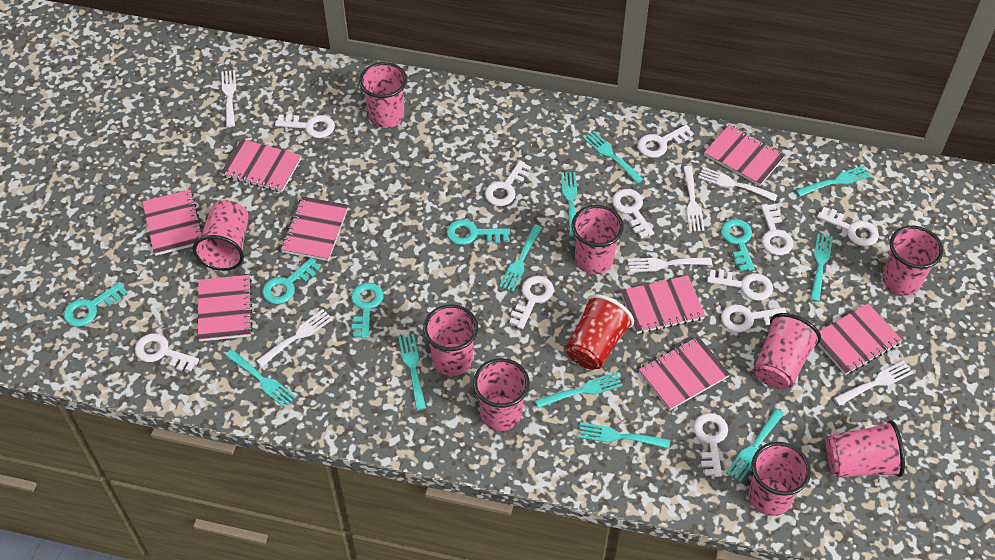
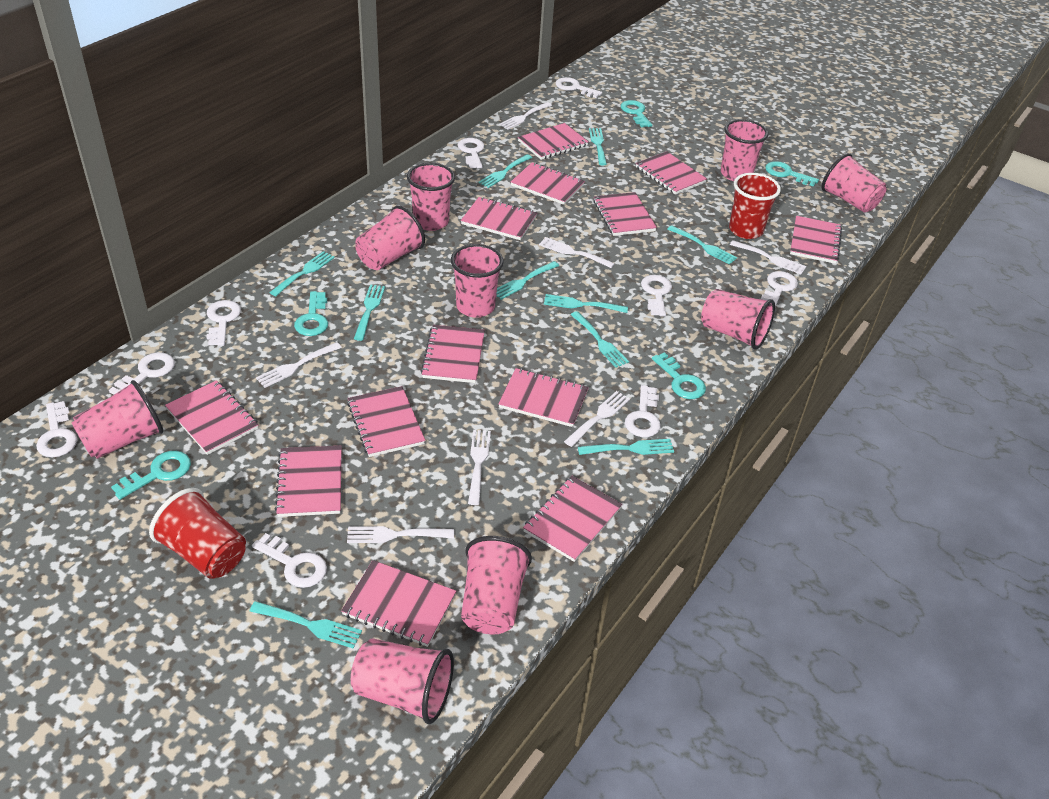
pink notebook: [142,190,202,256] [198,275,253,341] [221,139,301,192] [281,196,349,261] [621,275,705,334] [639,336,730,410] [704,125,785,186] [818,303,903,375] = 8 -> [165,380,259,455] [275,446,341,517] [341,560,456,647] [347,386,425,457] [421,325,485,383] [461,197,537,240] [498,368,589,427] [511,162,585,205] [518,123,589,160] [523,476,622,562] [594,192,657,236] [636,152,707,195] [790,216,842,264] = 13
red cup: [566,294,634,370] = 1 -> [149,488,246,579] [729,173,781,239] = 2
white fork: [221,70,236,127] [256,309,333,367] [628,257,712,272] [683,166,705,231] [698,167,778,201] [834,361,913,406] = 6 -> [256,342,342,388] [347,526,454,543] [468,430,491,505] [499,102,552,129] [539,237,615,268] [564,391,630,447] [730,240,806,274] = 7
white key: [135,333,199,372] [275,114,335,138] [485,161,531,206] [509,276,554,329] [612,189,654,238] [637,124,694,158] [693,413,728,477] [707,269,773,301] [721,304,787,332] [761,204,793,255] [817,207,879,246] = 11 -> [36,401,77,457] [109,352,175,394] [207,300,241,346] [252,533,327,588] [458,138,484,168] [555,77,602,98] [625,385,661,437] [641,275,672,316] [761,271,798,307] = 9

